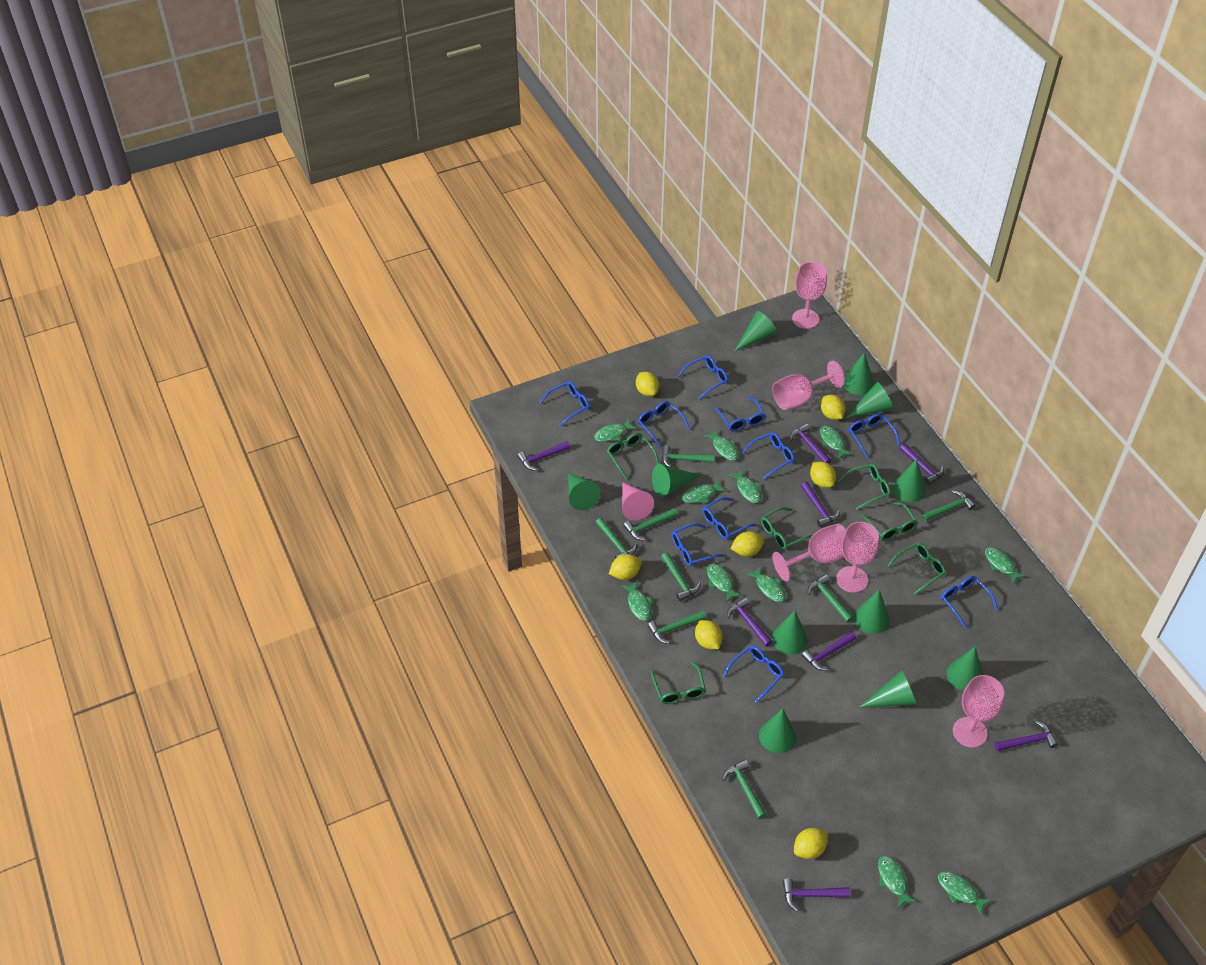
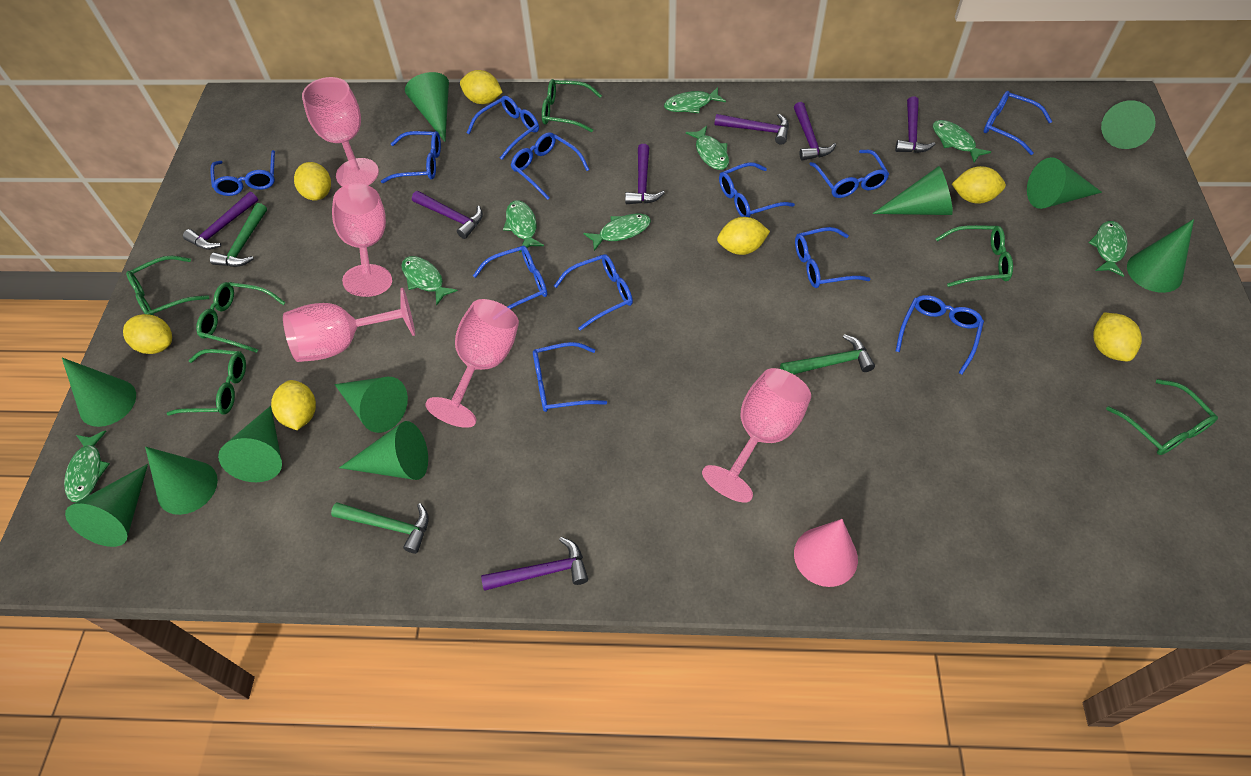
blue glasses: [540,381,590,426] [638,401,690,447] [672,523,724,566] [678,355,728,399] [702,497,756,539] [715,398,766,431] [723,646,784,703] [742,432,794,479] [849,413,900,458] [941,576,998,629] = 10 -> [210,150,275,196] [381,131,441,183] [467,96,539,160] [473,246,547,309] [511,132,589,200] [533,342,607,412] [554,254,633,331] [719,162,795,217] [795,227,871,288] [810,150,889,198] [895,295,984,374] [984,91,1052,155] = 12
green fish: [594,418,637,442] [622,581,652,621] [681,480,726,503] [704,429,739,461] [707,564,742,602] [729,469,762,503] [746,566,786,602] [820,426,853,459] [878,856,916,909] [938,871,992,915] [985,547,1026,584] = 11 -> [64,430,110,502] [401,256,458,305] [503,200,544,253] [583,214,651,251] [664,87,726,113] [686,126,729,170] [933,120,991,163] [1088,221,1127,277] = 8
green hammer: [595,518,637,559] [623,508,678,541] [647,611,706,644] [661,552,701,601] [662,445,715,467] [722,759,767,819] [808,574,854,623] [922,491,976,521] = 8 -> [210,203,267,267] [331,502,429,554] [780,334,875,374] = 3
purple hammer: [517,441,571,471] [727,597,772,647] [783,878,850,911] [790,423,831,464] [801,482,840,527] [801,631,856,671] [899,443,944,485] [995,721,1058,752] = 8 -> [183,192,258,250] [412,191,483,239] [481,537,588,591] [625,144,665,204] [715,114,789,145] [794,102,836,161] [895,96,935,153] = 7

